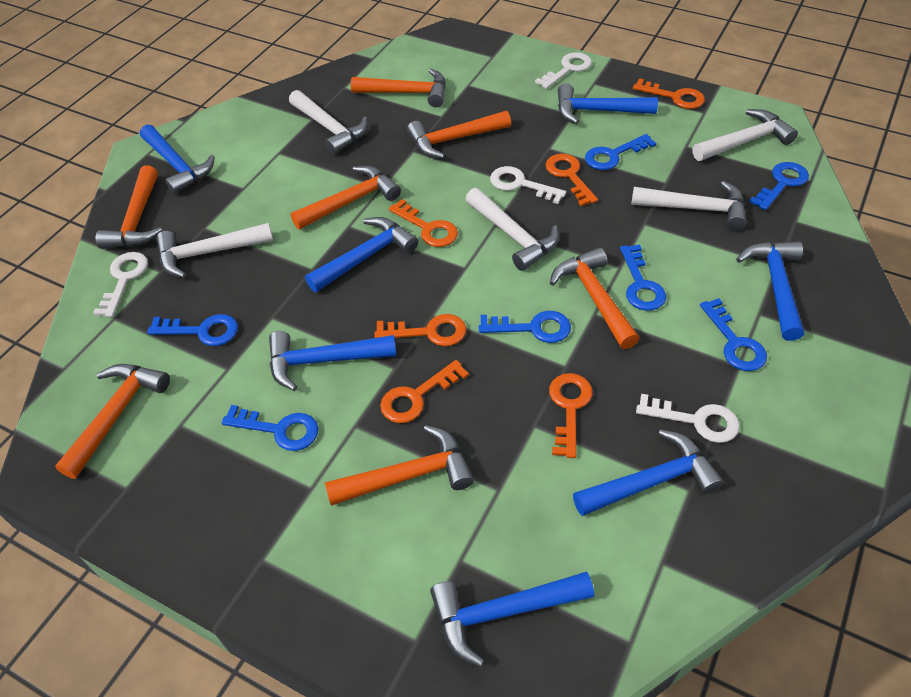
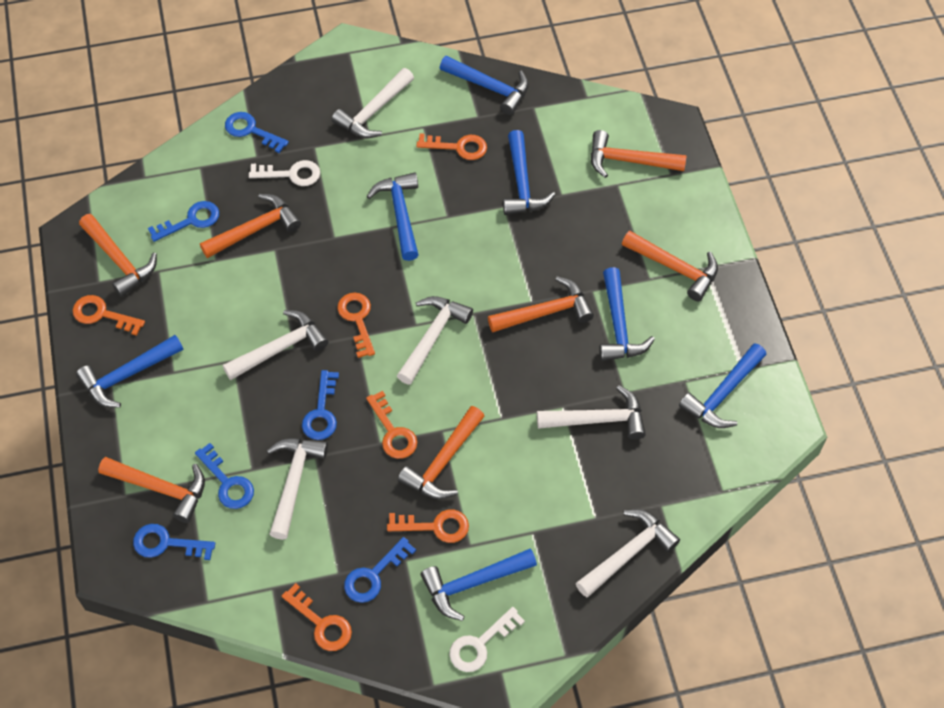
blue key: [147,314,238,346] [222,405,319,451] [479,311,571,343] [585,134,656,170] [620,244,666,311] [700,298,767,371] [749,162,809,210] = 7 -> [133,524,215,560] [148,201,219,242] [195,443,254,509] [225,112,289,153] [302,370,339,440] [344,537,416,603] = 6
white hammer: [156,223,273,278] [289,90,368,155] [465,188,559,271] [631,181,747,231] [692,109,798,161] = 5 -> [223,310,328,380] [267,438,328,540] [332,68,414,138] [397,296,473,385] [537,385,646,440] [576,509,680,597] = 6
white key: [93,252,148,317] [490,166,566,204] [535,52,592,89] [636,394,740,443] = 4 -> [249,160,320,186] [449,607,525,672] = 2

